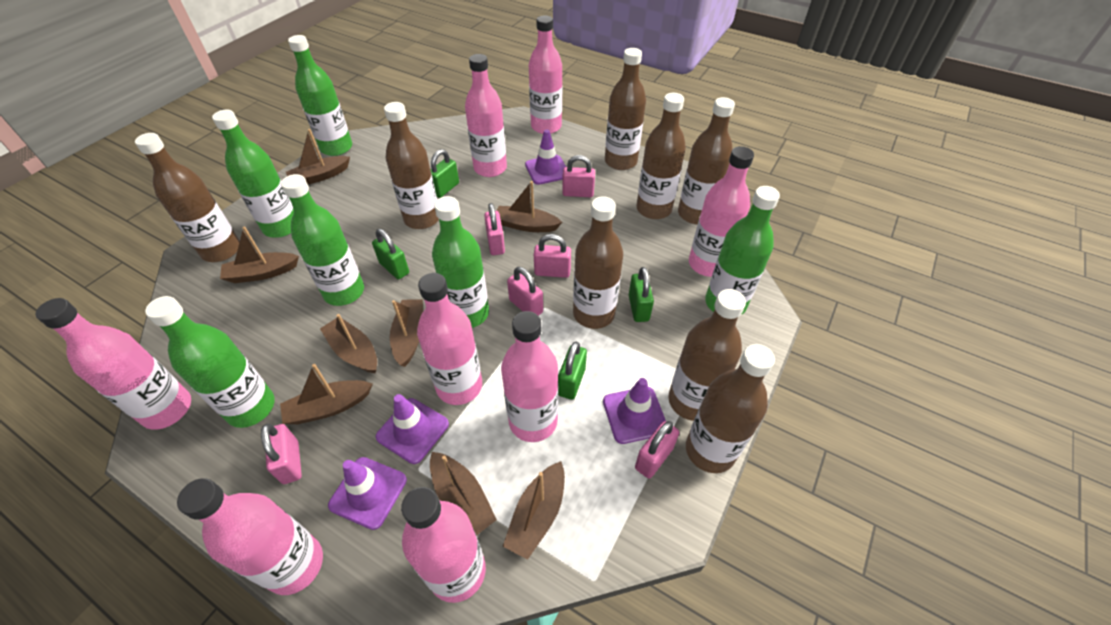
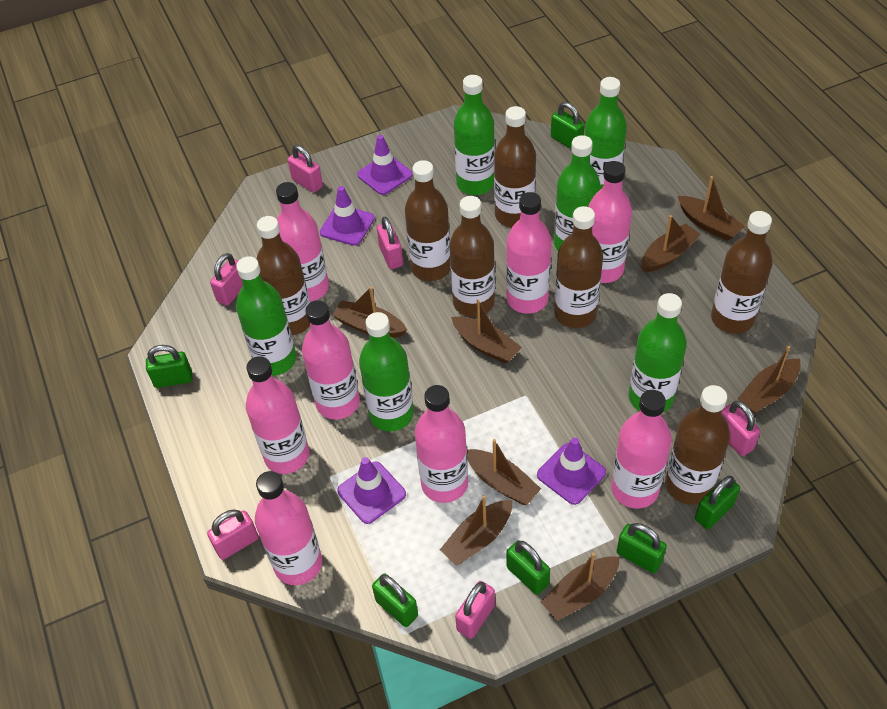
brown bottle: [135,133,240,262] [384,102,439,229] [573,196,623,329] [605,48,646,170] [636,93,686,219] [668,289,746,421] [678,97,735,224] [686,344,775,473] = 8 -> [257,216,310,335] [405,160,450,281] [449,196,495,317] [494,106,536,227] [554,206,603,328] [665,385,730,505] [711,211,773,334] = 7
green padlock: [372,229,409,279] [430,149,459,198] [558,342,587,400] [629,267,654,322] = 4 -> [146,345,192,388] [372,574,418,627] [506,540,550,595] [551,102,585,149] [617,523,667,573] [695,476,740,529] = 6

